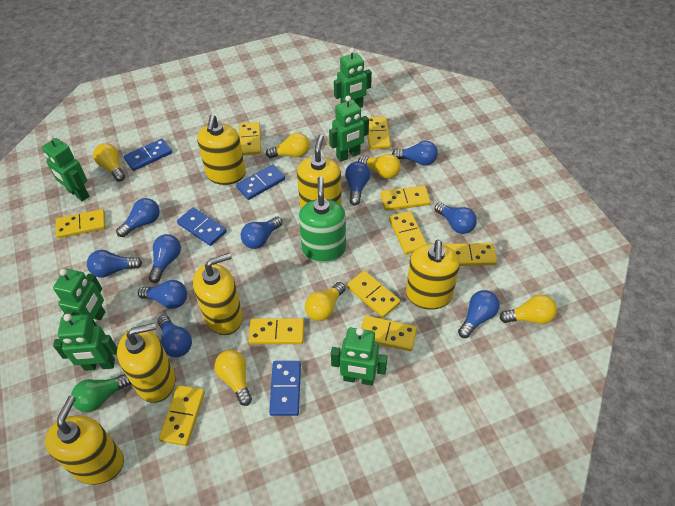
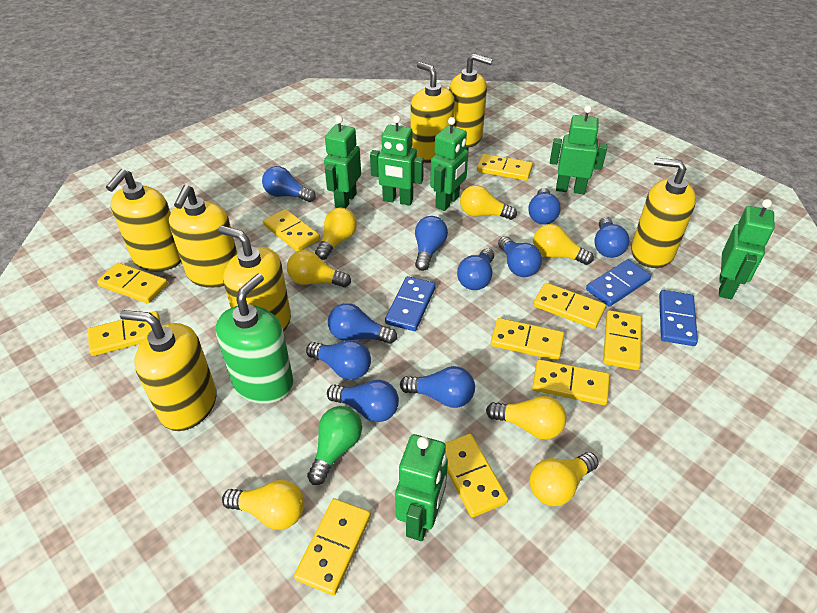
blue domino: [124,139,172,171] [177,207,227,246] [236,164,285,200] [269,361,301,416] = 4 -> [385,276,436,331] [586,260,651,307] [659,290,698,346] = 3
yellow light bulb: [93,143,125,182] [215,350,252,406] [266,133,310,158] [305,282,346,321] [358,154,401,179] [500,295,557,324] = 6 -> [222,480,304,530] [287,250,351,288] [315,207,357,260] [460,185,517,220] [486,396,566,440] [529,452,599,506] [533,224,594,265] = 7
yellow soap dispenser: [45,396,124,485] [117,323,176,403] [193,253,243,335] [197,115,246,185] [297,134,342,208] [406,240,460,310] = 6 -> [106,169,181,272] [120,310,216,431] [169,185,237,288] [218,226,291,332] [411,62,455,163] [449,54,493,148] [631,158,696,268] = 7

